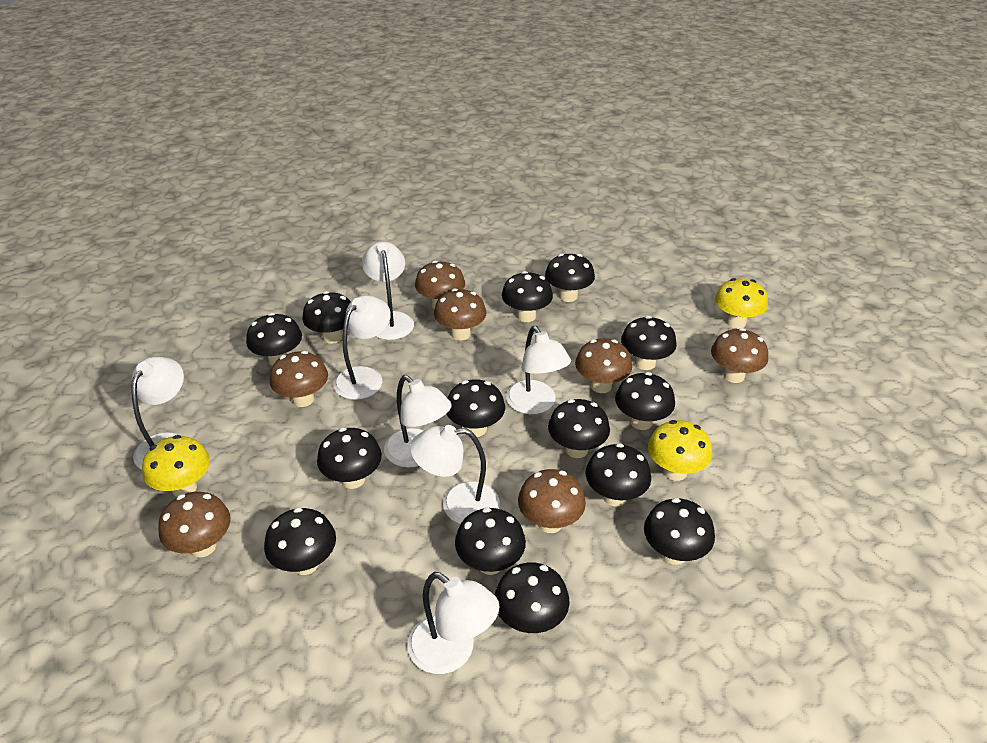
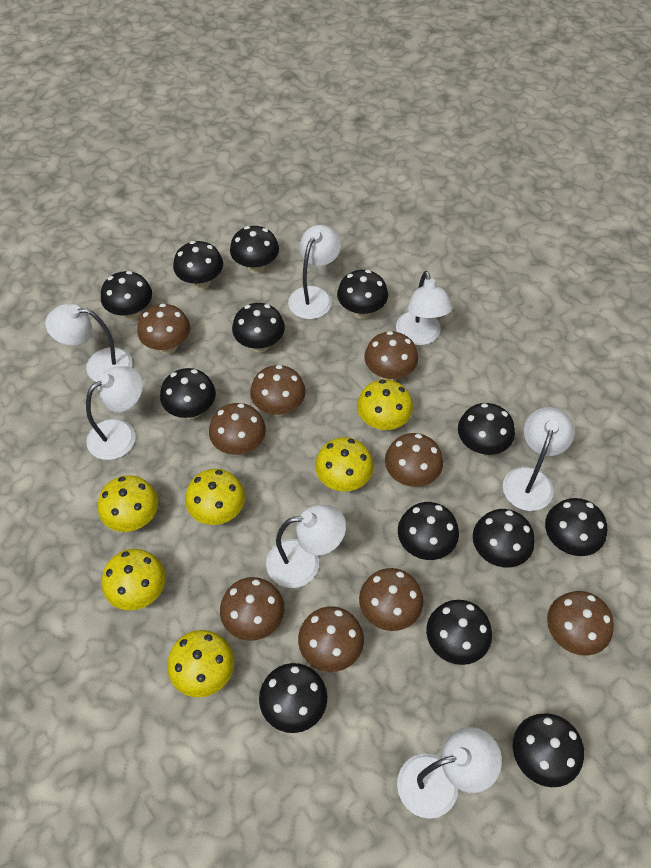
black mushroom: [246,313,302,366] [264,508,336,575] [302,291,351,344] [317,428,382,489] [447,379,505,437] [455,508,526,575] [495,562,570,634] [502,271,553,322] [545,254,595,302] [548,399,610,458] [585,443,651,506] [615,372,675,430] [621,316,677,370] [644,498,715,565] = 14 -> [101,271,152,320] [160,368,216,419] [173,241,223,290] [230,226,279,274] [232,303,285,353] [259,663,327,733] [337,270,388,319] [398,502,459,560] [426,600,492,665] [458,403,515,455] [473,509,535,568] [513,713,584,787] [545,498,607,556] = 13
brown mushroom: [158,492,231,557] [269,351,328,407] [415,261,465,309] [434,288,486,340] [518,469,586,533] [575,339,632,393] [711,328,768,383] = 7 -> [137,304,190,354] [209,403,266,455] [220,577,284,641] [250,365,306,416] [298,606,364,672] [359,568,423,631] [364,331,418,381] [385,433,443,487] [547,591,614,656] = 9
yellow mushroom: [142,435,210,497] [648,420,712,481] [715,278,768,329] = 3 -> [98,475,158,532] [102,549,166,610] [167,630,234,697] [185,469,245,525] [315,437,374,491] [357,380,413,431] = 6

